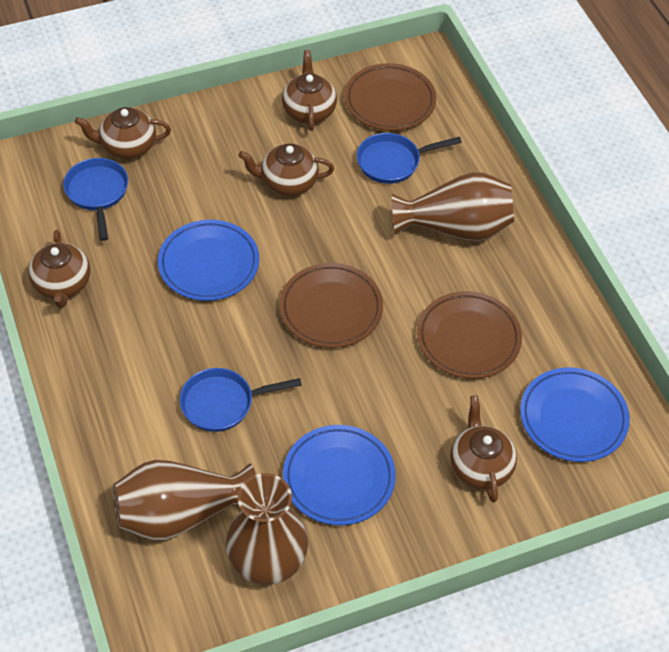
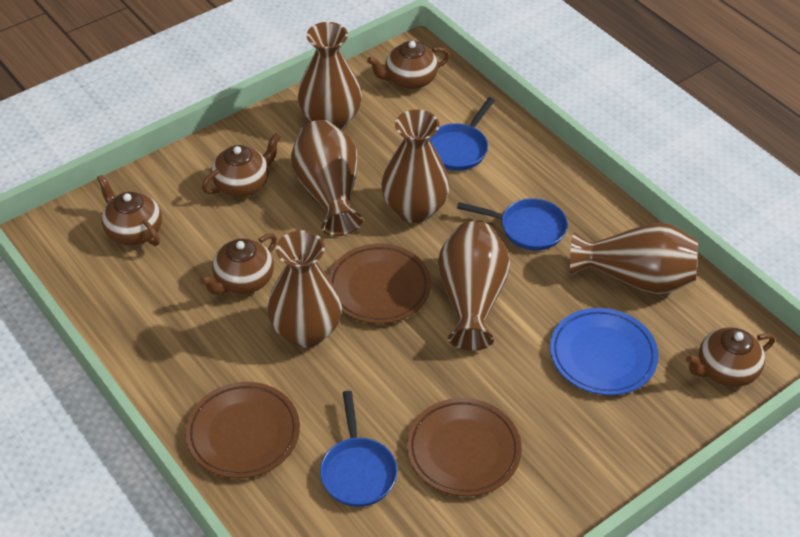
blue plate: [158,220,259,301] [283,425,396,526] [520,367,630,462] = 3 -> [550,308,659,395] = 1
brown vase: [113,460,256,541] [226,473,308,585] [392,172,514,241] = 3 -> [268,230,342,348] [291,120,363,236] [298,22,362,130] [381,109,450,223] [438,221,510,350] [570,223,698,294] = 6

